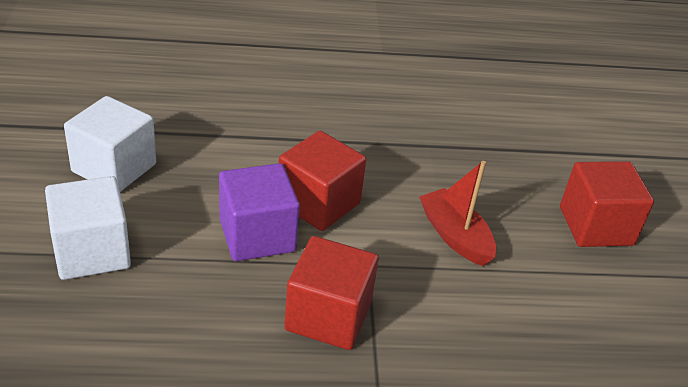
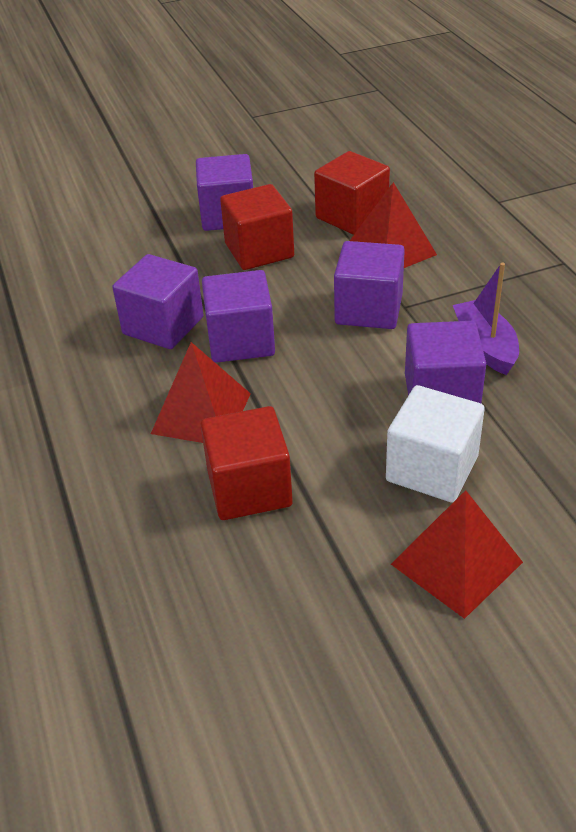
purple boat: none = 0 -> [453,263,519,375] = 1
purple cube: [219,163,300,261] = 1 -> [112,254,204,349] [196,154,253,231] [202,270,275,363] [334,241,405,329] [405,321,486,403] = 5
red boat: [419,161,496,266] = 1 -> none = 0
red pyramid: none = 0 -> [151,342,251,443] [350,182,437,268] [391,490,523,619] = 3
white cube: [45,176,131,280] [64,96,156,192] = 2 -> [386,385,485,503] = 1

